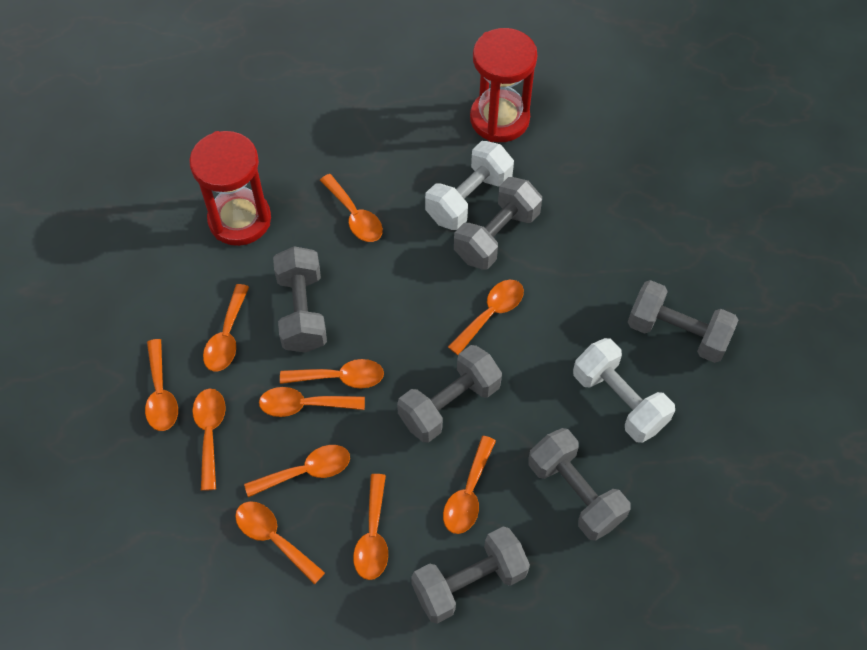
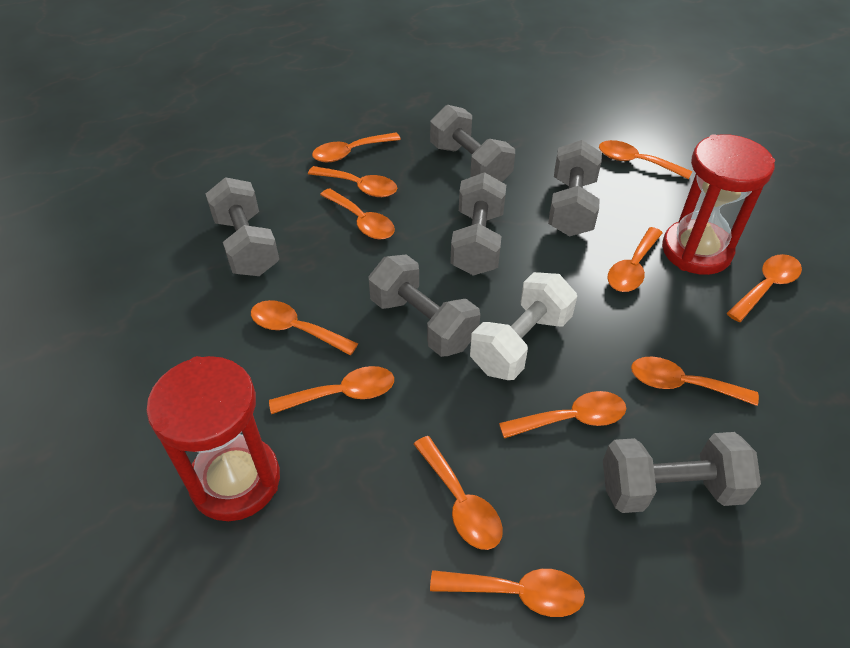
orange spoon: [145,339,178,431] [192,388,226,491] [203,284,249,371] [235,501,325,585] [244,445,350,497] [259,387,365,417] [280,359,384,388] [320,174,383,242] [353,474,388,580] [443,436,496,534] [448,280,524,355] = 11 -> [251,300,358,355] [269,366,394,414] [308,166,397,197] [312,132,401,163] [320,188,395,240] [414,436,503,550] [430,569,585,617] [499,391,626,438] [599,140,692,179] [607,227,663,292] [631,357,759,406] [727,254,802,322] = 12
white dumbbell: [425,141,514,230] [573,338,675,443] = 2 -> [470,272,577,380] = 1

